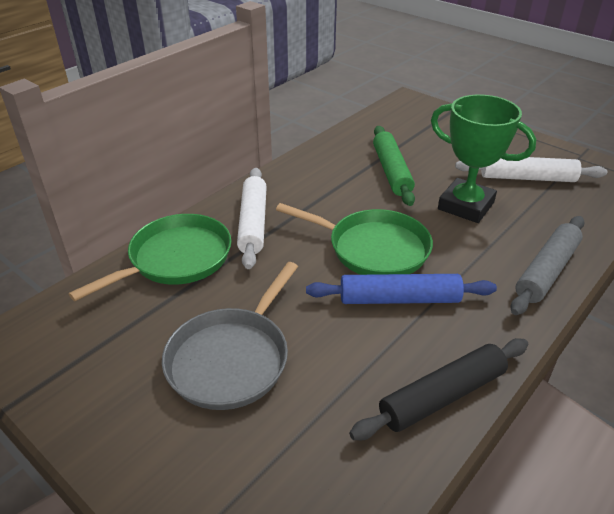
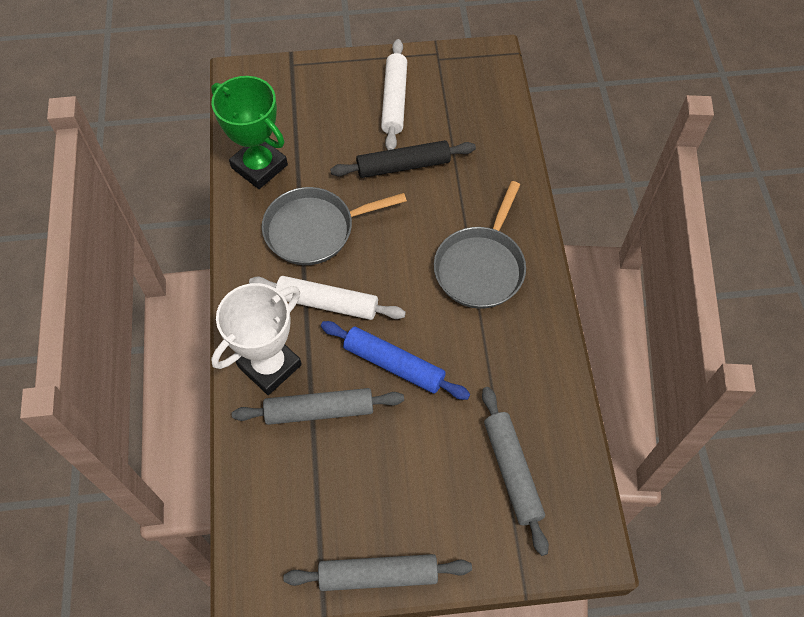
green pan: [69,214,231,301] [276,203,433,275] = 2 -> none = 0
green rolling pin: [373,126,415,206] = 1 -> none = 0
grey pan: [162,262,298,410] = 1 -> [262,187,407,265] [434,181,526,309] = 2
grey rolling pin: [511,216,584,315] = 1 -> [232,388,404,425] [284,554,472,591] [482,387,549,556] = 3
white trophy: none = 0 -> [211,283,302,395] = 1

